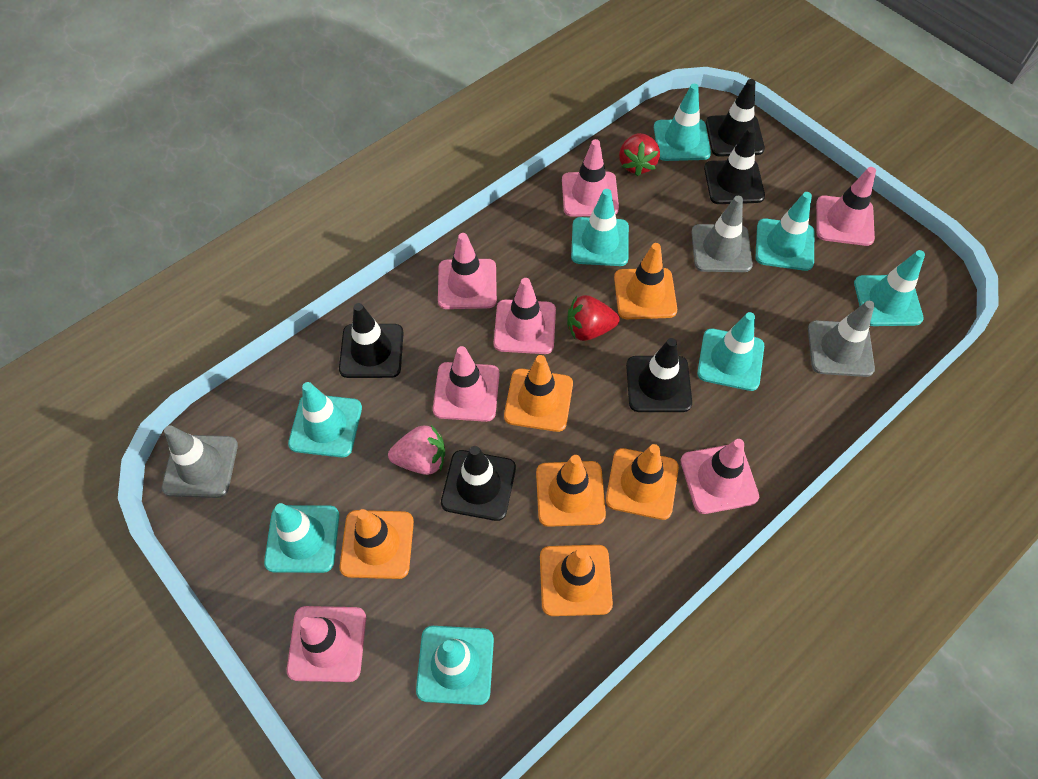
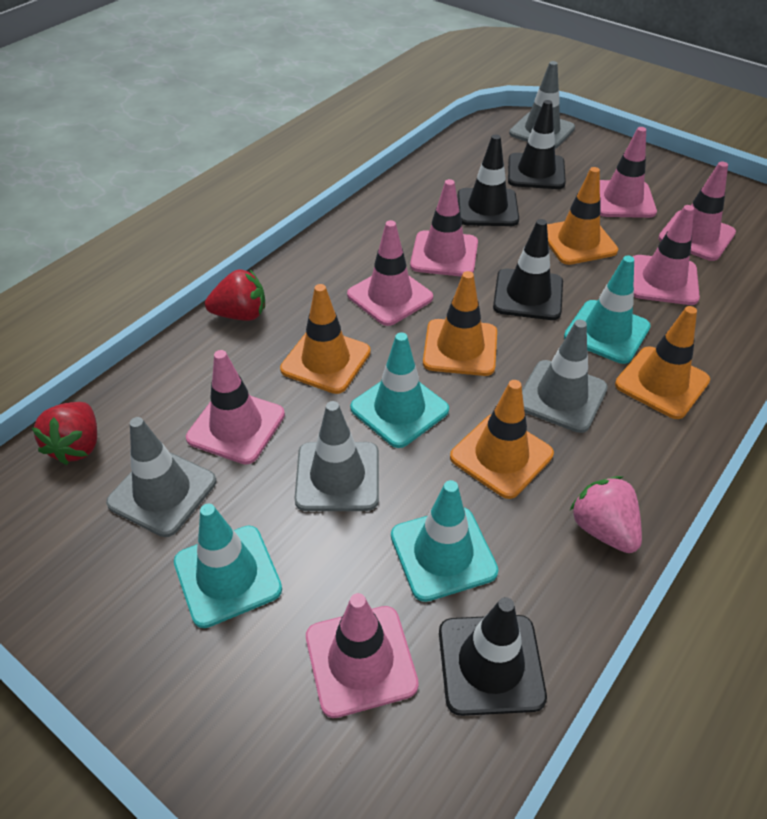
black traffic cone: [339,303,404,378] [441,446,516,521] [626,338,692,412] [704,127,765,204] [706,79,765,157] = 5 -> [439,597,547,716] [458,134,519,226] [493,219,563,320] [508,100,566,189] = 4
grey traffic cone: [162,425,238,498] [691,196,753,272] [808,301,875,377] = 3 -> [106,417,216,537] [294,401,379,511] [509,61,575,149] [522,320,608,433] = 4
orange traffic cone: [340,509,414,579] [504,355,573,432] [536,455,606,527] [540,545,613,616] [606,444,679,520] [614,243,677,319] = 6 -> [280,284,371,394] [423,271,497,376] [450,380,554,499] [547,167,618,265] [615,306,710,419] = 5
turquoise traffic cone: [264,503,339,573] [288,382,362,458] [416,626,494,705] [571,189,629,266] [654,84,711,161] [697,312,764,391] [755,192,814,271] [854,250,925,326] = 8 -> [174,504,282,628] [350,332,449,448] [391,480,498,602] [564,256,651,364] = 4

